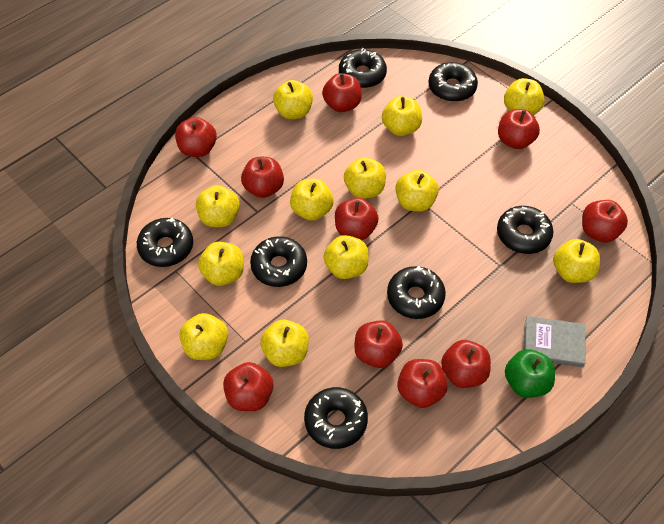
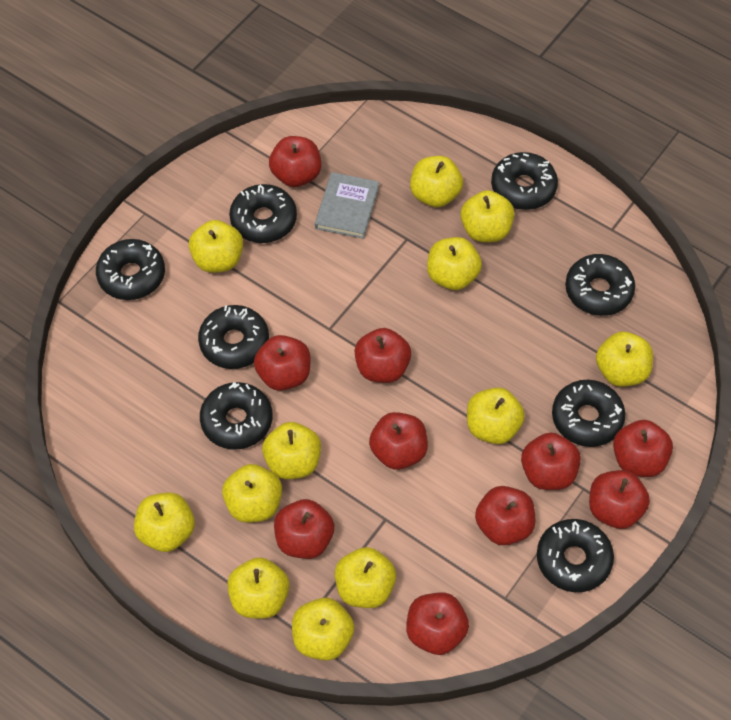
black donut: [137,218,193,267] [250,236,307,287] [304,387,368,449] [339,48,387,88] [387,266,446,319] [428,62,478,102] [497,206,553,254] = 7 -> [96,239,165,300] [198,305,269,369] [200,382,273,450] [229,184,297,243] [491,152,558,210] [537,519,614,592] [552,380,625,447] [565,254,635,316] = 8
green apple: [505,349,555,398] = 1 -> none = 0

